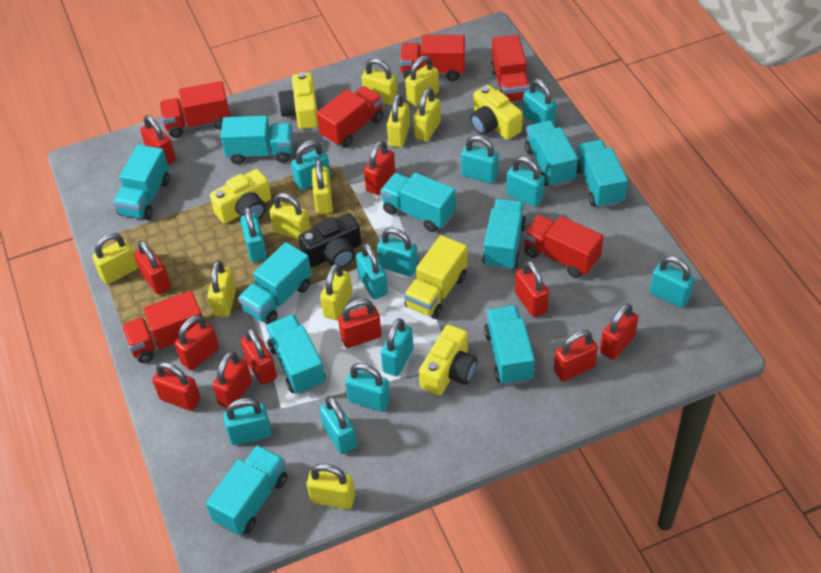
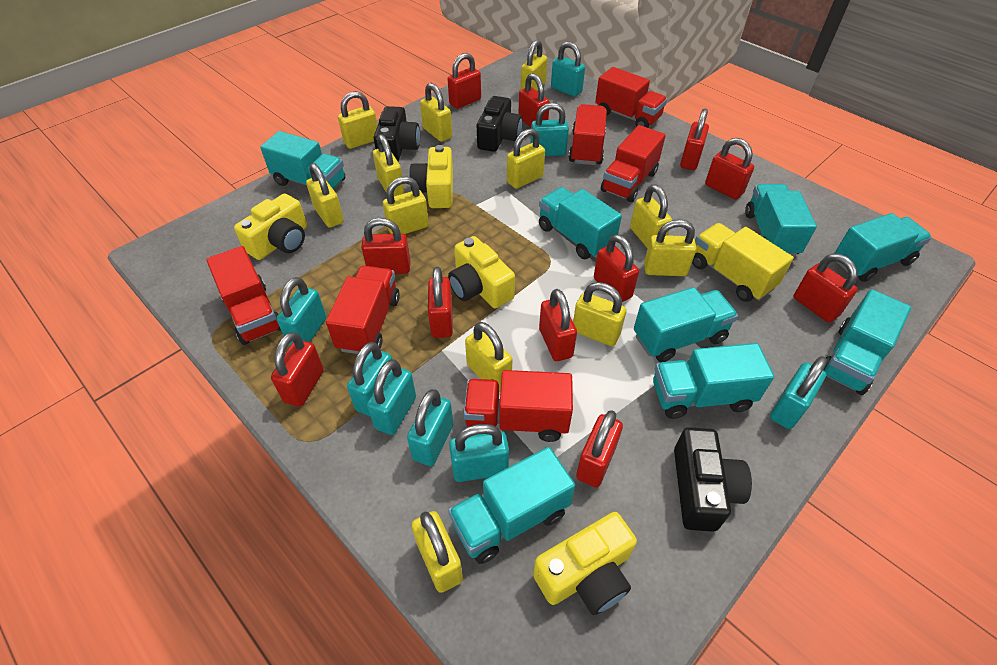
black camera: [298,213,361,268] = 1 -> [374,106,420,161] [477,96,523,152] [674,427,752,532] = 3
turquoise padlock: [223,398,272,445] [240,207,267,263] [291,140,331,191] [320,396,357,454] [345,363,390,412] [356,243,388,299] [377,228,418,277] [381,318,414,376] [461,135,499,183] [506,156,545,207] [523,79,557,125] [650,256,695,308] = 12 -> [277,277,326,346] [347,342,392,417] [367,359,416,435] [407,389,453,466] [449,424,509,482] [530,103,569,156] [551,42,585,97] [770,356,827,429] = 8
turquoise truck: [113,145,170,220] [206,445,288,535] [220,116,293,165] [238,242,312,324] [266,314,326,394] [380,173,456,232] [482,199,526,271] [484,305,535,386] [525,120,578,187] [576,140,628,208] = 10 -> [260,131,345,190] [448,447,575,564] [539,187,622,259] [634,287,738,362] [653,343,774,419] [745,184,817,257] [823,289,911,395] [835,213,932,282] = 8
yellow padlock: [92,233,138,284] [208,260,236,317] [270,193,311,240] [307,463,355,509] [312,159,333,214] [320,263,352,320] [361,58,398,106] [387,93,410,148] [405,56,439,107] [413,88,441,142] = 10 -> [306,163,344,228] [338,91,377,149] [373,134,404,196] [383,176,429,234] [411,511,463,593] [420,83,452,142] [465,322,512,392] [507,128,545,189] [521,39,547,91] [573,282,627,346] [630,184,672,249] [644,219,697,276] = 12

